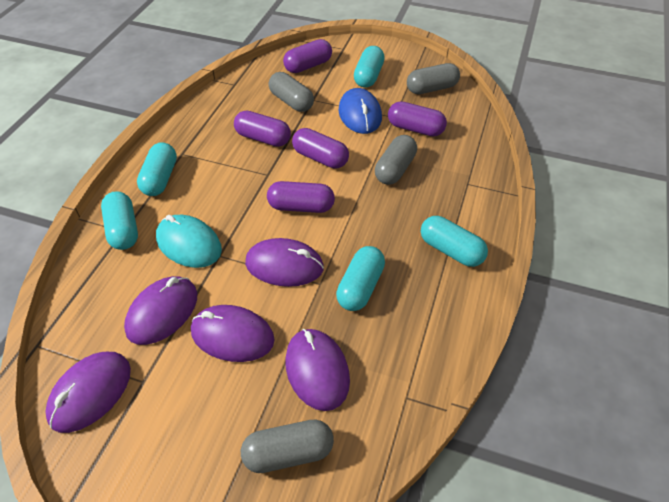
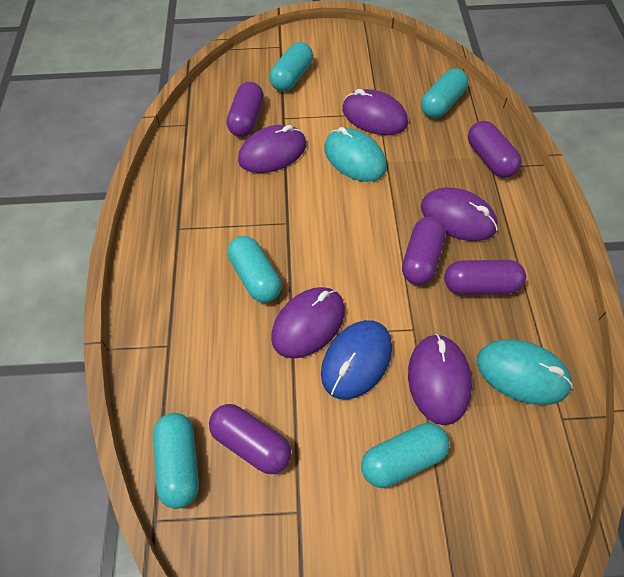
grey capsule: [241,420,334,473] [269,72,314,112] [375,135,417,185] [407,63,460,94] = 4 -> none = 0
turquoise mouse: [156,215,222,268] = 1 -> [324,127,387,182] [477,339,573,405] = 2

